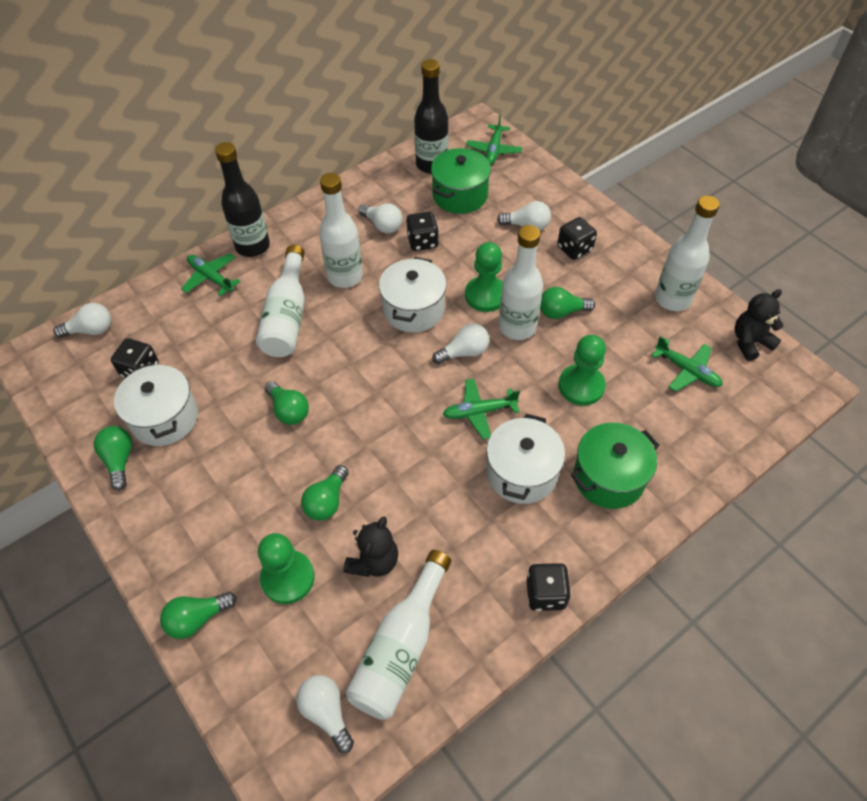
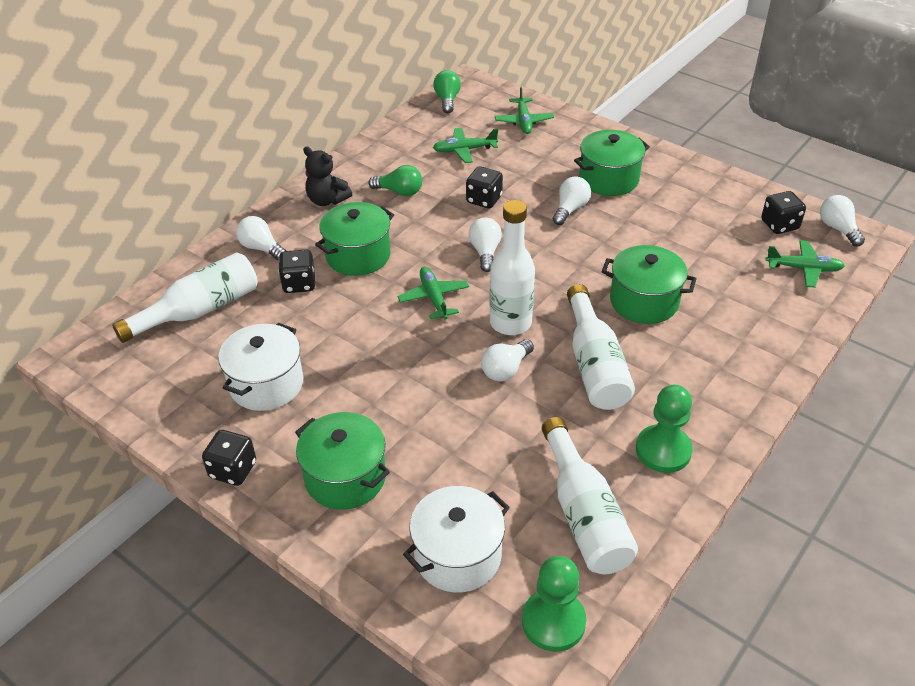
black bottle: [215,142,270,257] [414,59,449,174] = 2 -> none = 0
black teddy bear: [344,517,398,577] [734,289,784,361] = 2 -> [303,146,352,206] = 1
green light bulb: [94,426,132,491] [160,592,236,639] [265,381,309,425] [301,465,349,521] [540,287,595,319] = 5 -> [368,165,422,196] [433,70,461,113] = 2
green pawn: [258,533,314,604] [465,242,503,312] [558,335,606,405] = 3 -> [522,556,586,652] [636,385,693,473] = 2
green pot: [431,148,491,214] [571,422,660,509] = 2 -> [295,412,390,510] [315,202,394,276] [574,130,650,196] [601,245,697,324] = 4
white bottle: [256,245,305,357] [319,173,363,288] [345,550,451,720] [499,225,543,340] [655,196,720,311] = 5 -> [112,252,258,343] [489,200,535,335] [542,417,638,574] [567,284,635,410] = 4
white pot: [114,362,198,446] [379,257,447,333] [486,414,565,504] = 3 -> [218,323,303,411] [403,486,510,593] = 2

